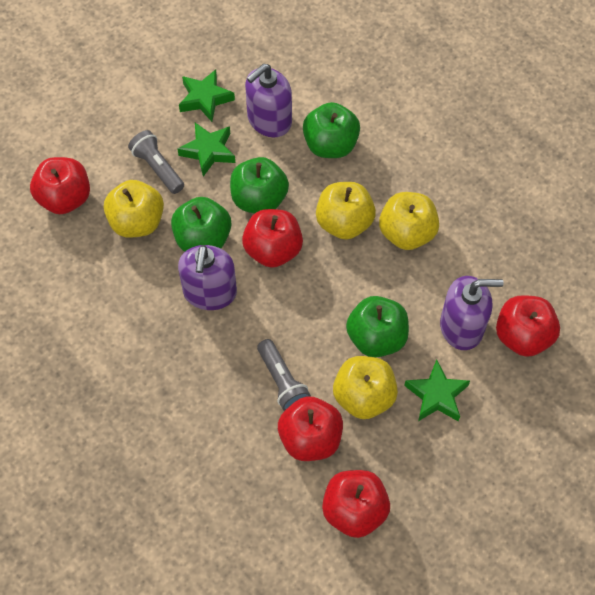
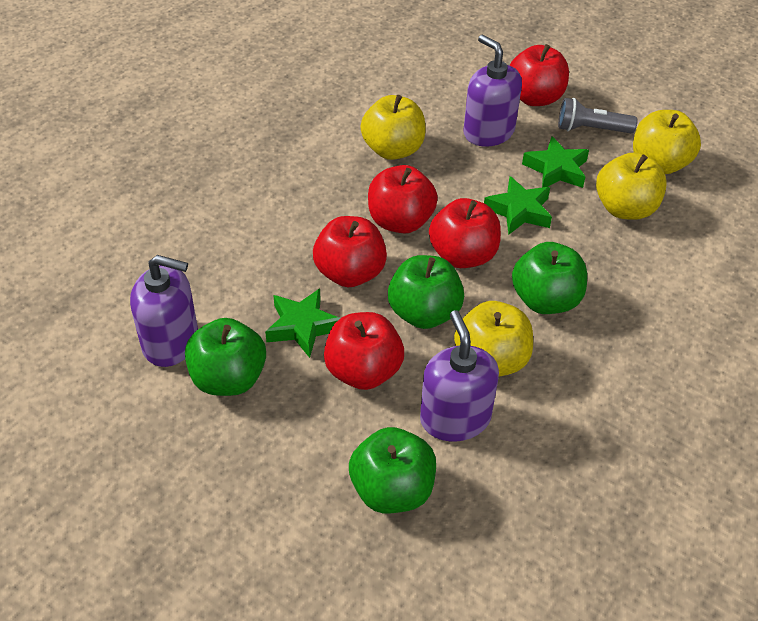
grey flashlight: [128,130,184,194] [257,339,311,411] = 2 -> [558,98,638,133] = 1

